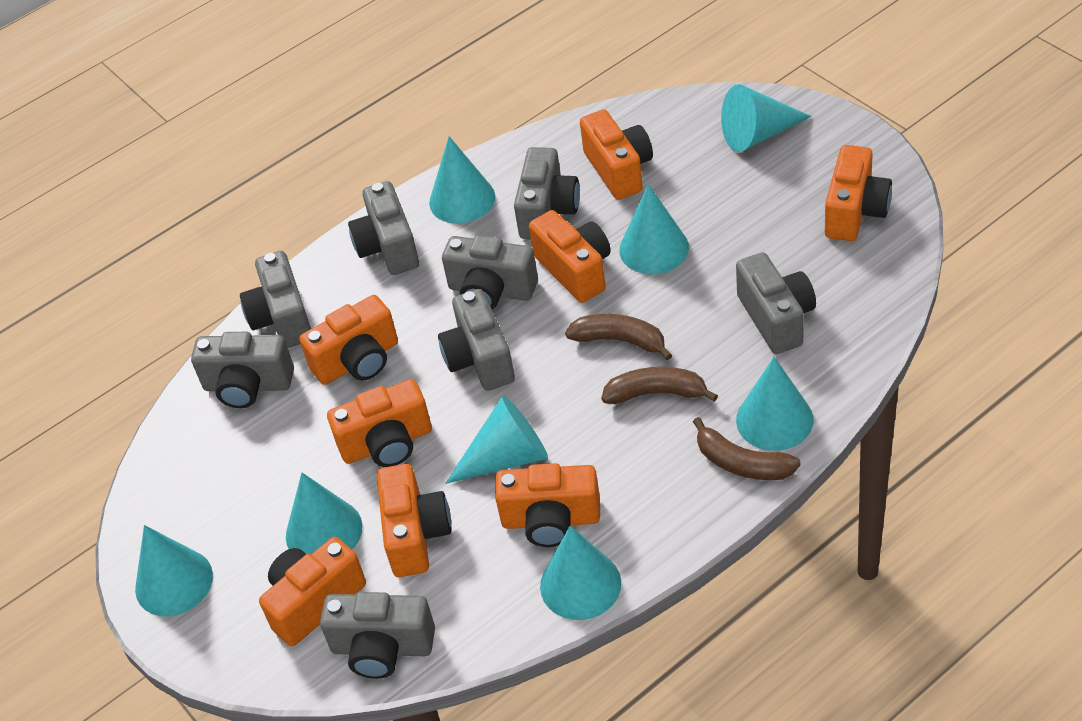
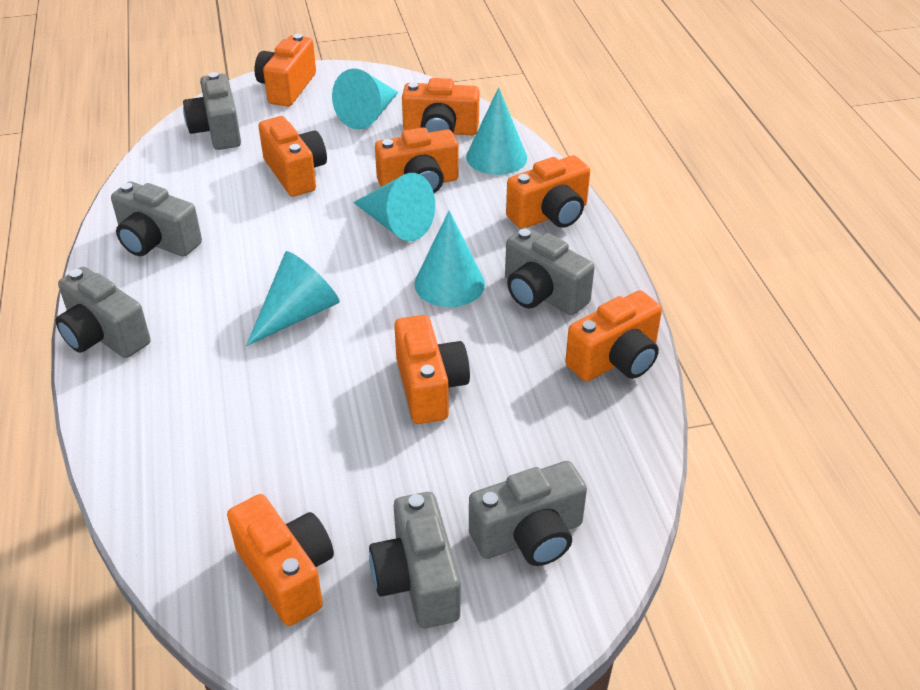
brown banana: [565,314,672,360] [601,367,718,404] [693,417,801,480] = 3 -> none = 0
grey camera: [191,332,294,408] [240,251,311,348] [320,592,435,679] [348,181,419,275] [438,289,515,391] [442,235,538,309] [514,147,580,239] [736,252,816,354] = 8 -> [56,267,150,358] [111,182,202,257] [183,72,241,150] [369,492,460,628] [469,461,587,566] [505,227,595,315] = 6
turquoise cone: [135,525,213,617] [286,473,363,554] [429,136,495,224] [445,395,548,484] [540,525,621,620] [619,184,689,274] [721,84,811,152] [736,357,814,451] = 8 -> [246,251,340,346] [332,69,399,130] [353,173,435,241] [414,211,485,307] [466,87,527,175] = 5

